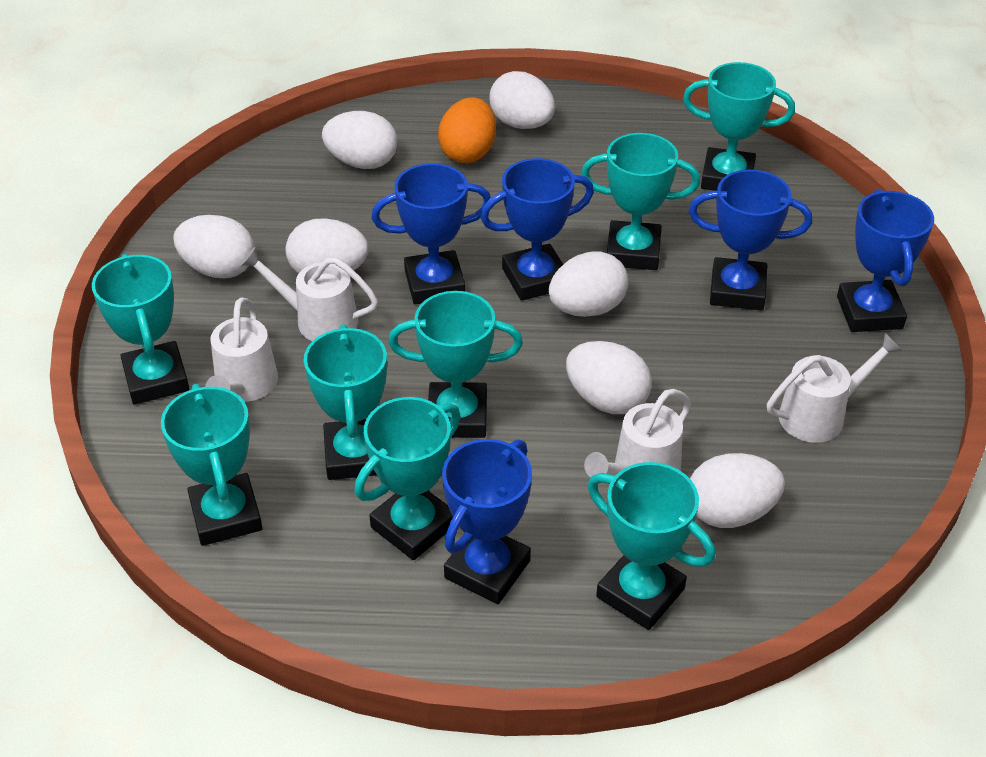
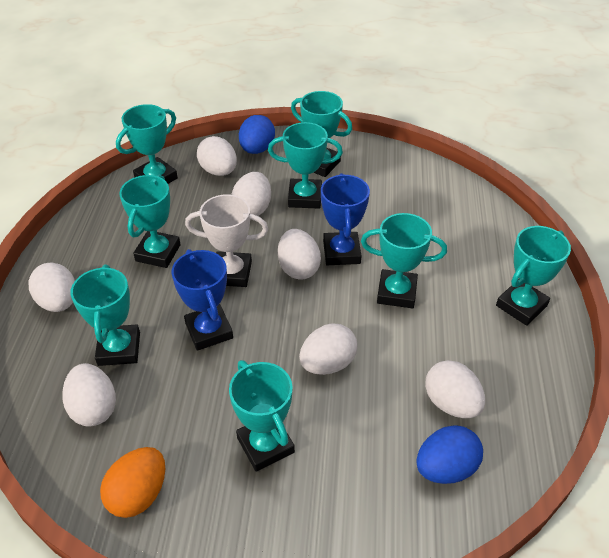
blue egg: none = 0 -> [239,115,275,154] [416,425,483,484] = 2
blue trophy: [371,163,491,304] [442,439,532,604] [480,158,594,301] [689,170,812,310] [837,189,934,332] = 5 -> [171,249,233,351] [321,173,370,265] = 2
white trophy: none = 0 -> [185,194,268,287] = 1
white watering can: [205,298,278,402] [240,247,378,341] [584,389,692,477] [767,333,903,443] = 4 -> none = 0

